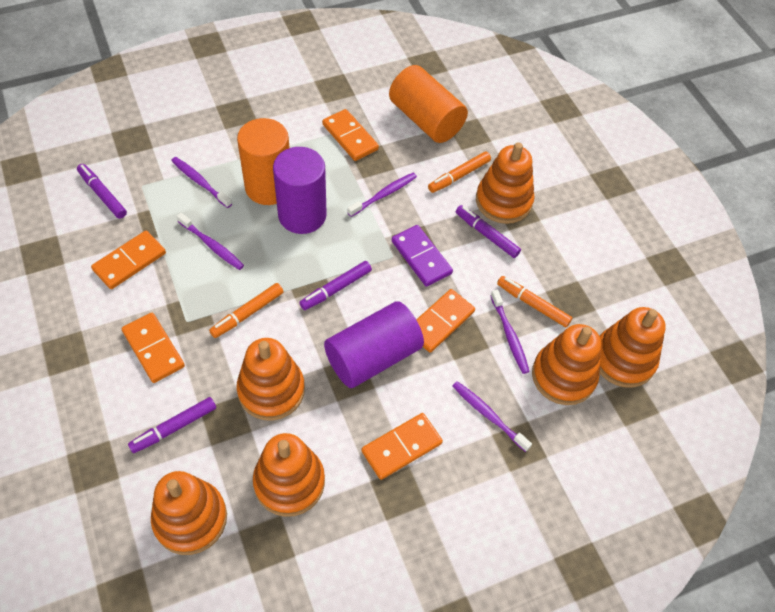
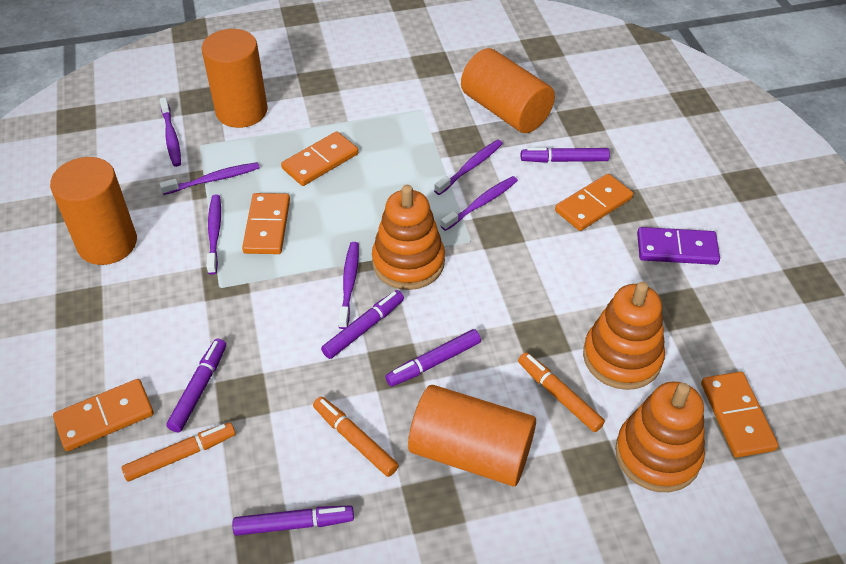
orange cylinder: [237,118,289,205] [389,65,468,143] = 2 -> [50,157,137,265] [201,29,268,128] [408,385,536,486] [461,48,555,133] = 4
orange stacking toy: [151,471,227,555] [237,338,305,421] [253,433,325,517] [476,142,534,224] [532,324,601,405] [599,307,666,388] = 6 -> [372,185,445,290] [583,282,665,390] [615,381,705,492] = 3
purple cylinder: [273,147,327,234] [324,301,424,388] = 2 -> none = 0
purple marker: [77,164,127,219] [128,397,216,453] [299,261,372,310] [456,205,521,258] = 4 -> [166,338,226,432] [232,505,354,536] [321,290,404,359] [385,329,481,387] [521,147,610,163] = 5
purple toothbrush: [171,157,232,208] [177,213,244,270] [347,173,417,217] [452,381,532,452] [490,289,530,374] = 5 -> [159,162,260,195] [160,97,181,167] [206,195,221,275] [338,242,359,329] [434,140,503,195] [441,176,518,231] = 6

